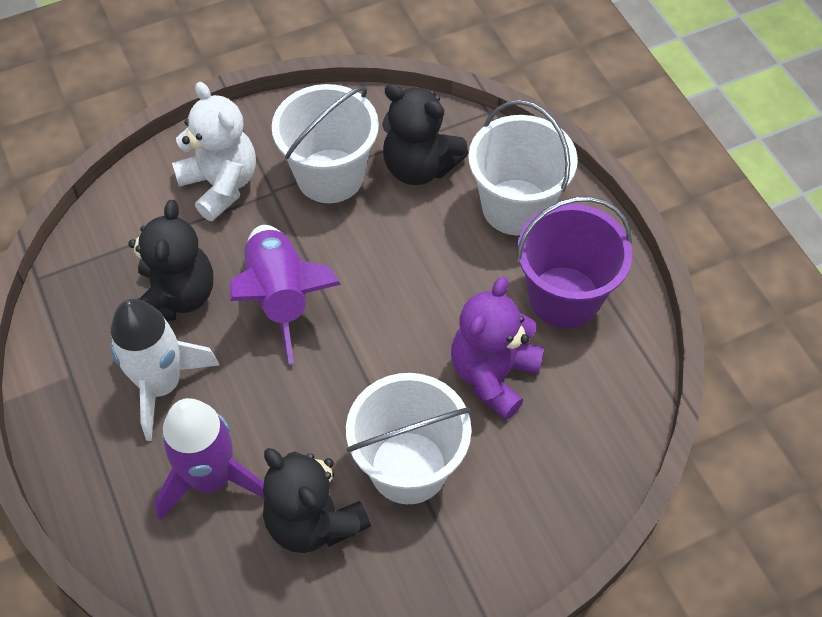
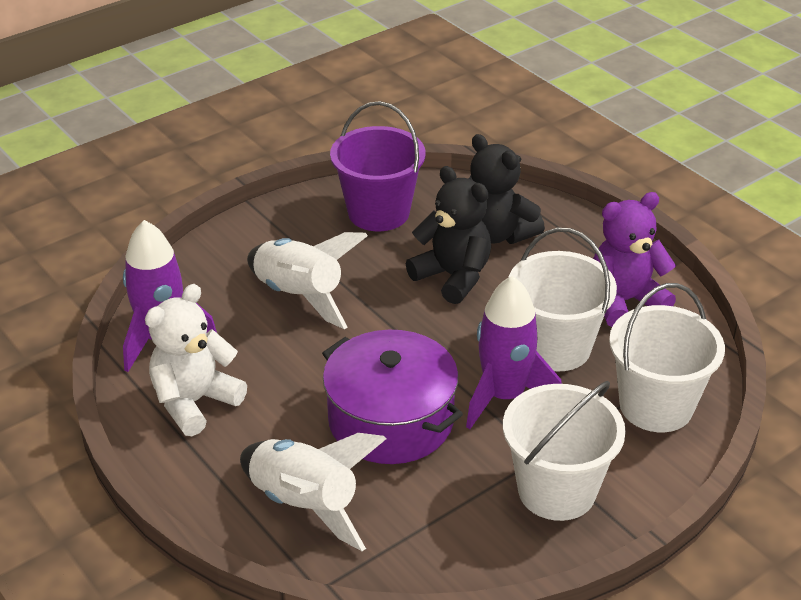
black teddy bear: [128,200,213,321] [263,448,371,553] [382,84,468,185] = 3 -> [406,166,491,304] [469,134,545,244] = 2
purple pot: none = 0 -> [322,330,463,464] = 1
white rocket: [110,299,219,441] = 1 -> [240,433,386,551] [247,232,368,329] = 2

